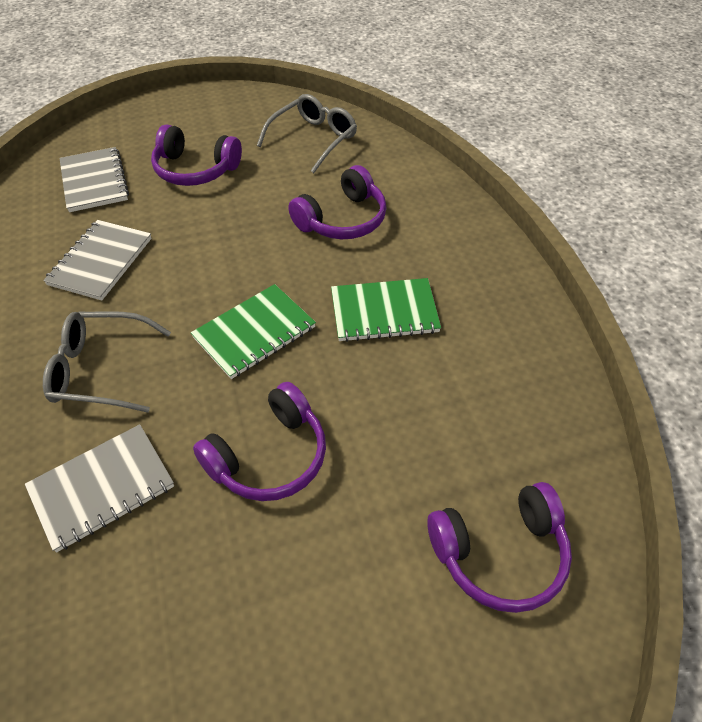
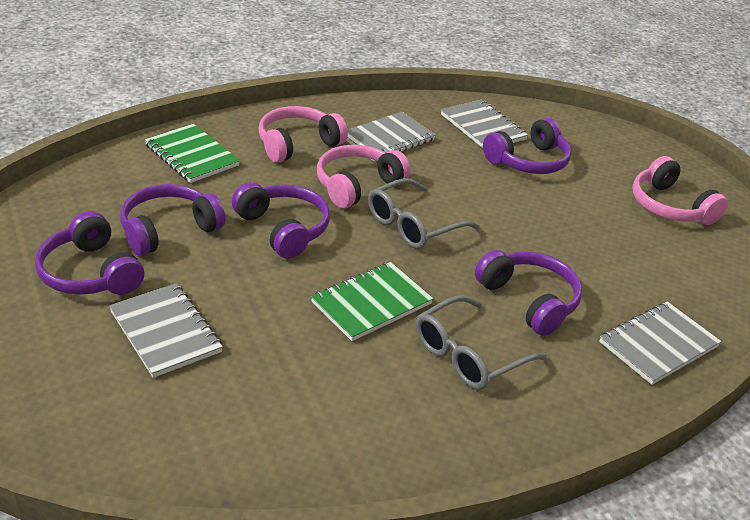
grey notebook: [25,424,174,553] [43,220,152,301] [59,147,129,212] = 3 -> [109,283,223,378] [346,112,436,161] [441,100,528,148] [599,302,721,385] = 4
pink headphones: none = 0 -> [258,106,348,163] [317,145,411,208] [632,156,728,225] = 3
purple headphones: [151,124,242,186] [193,382,326,501] [288,165,387,239] [427,482,572,613] = 4 -> [35,211,144,295] [120,184,225,256] [232,182,330,259] [475,250,582,336] [483,118,572,174] = 5

